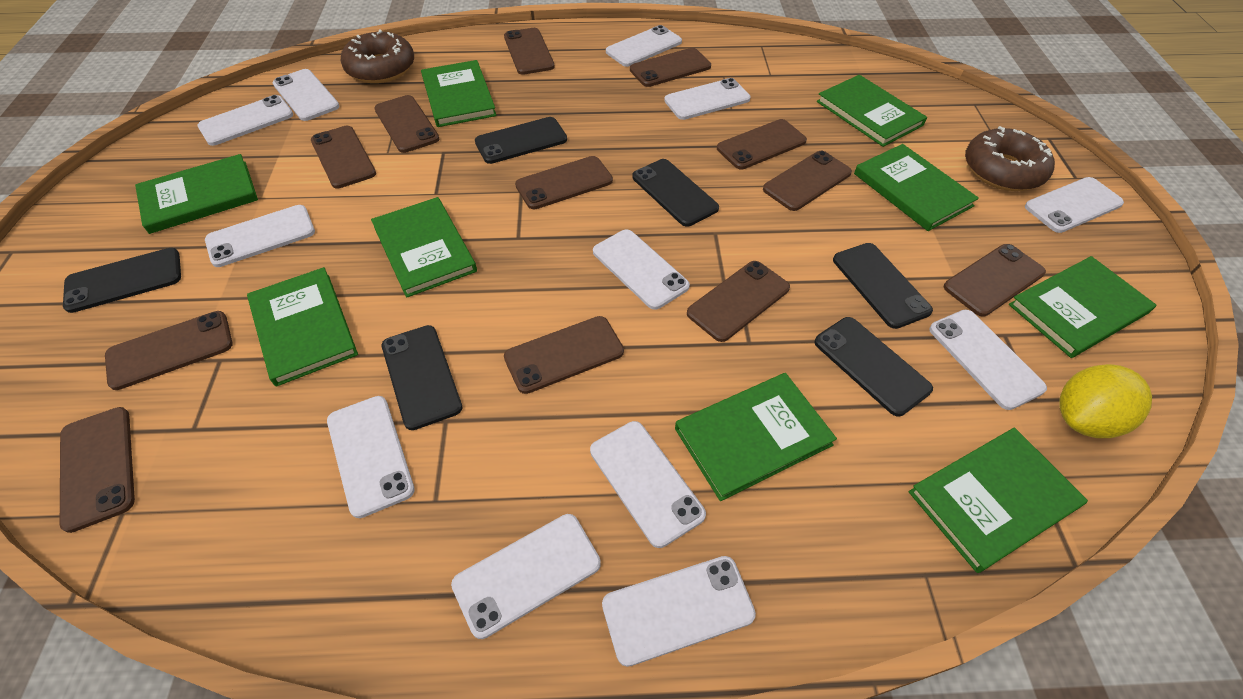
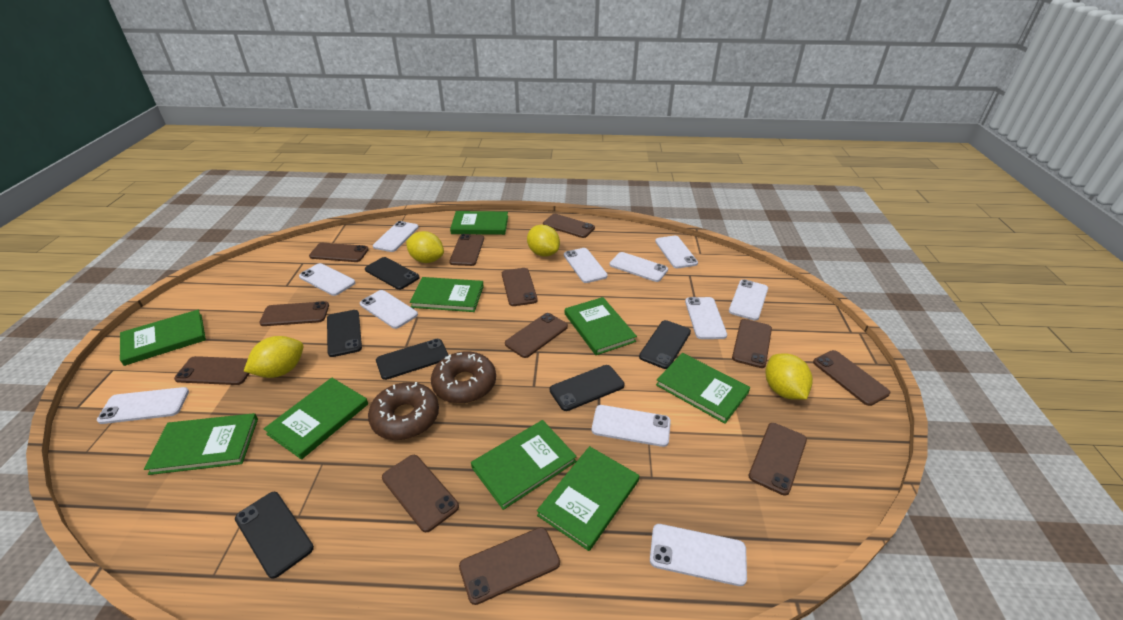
white phone: [197,95,293,146] [205,205,315,267] [273,69,339,121] [327,396,415,518] [451,514,601,639] [590,421,706,548] [593,229,690,310] [602,556,756,667] [606,25,682,67] [664,78,751,120] [929,310,1047,410] [1025,177,1124,233] = 12 -> [97,387,189,424] [299,263,355,296] [360,290,418,329] [373,221,419,252] [564,248,608,283] [592,405,671,447] [610,252,668,282] [650,524,747,586] [655,236,698,268] [685,297,727,339] [729,279,768,321] = 11
yellow lemon: [1059,364,1152,438] = 1 -> [244,336,304,378] [406,231,444,263] [527,225,560,257] [765,353,813,400] = 4

